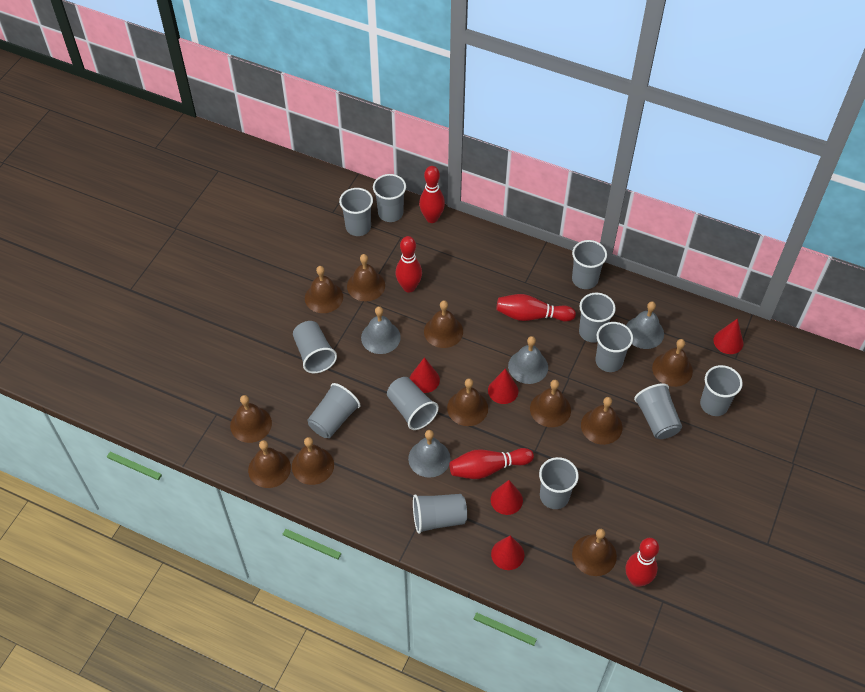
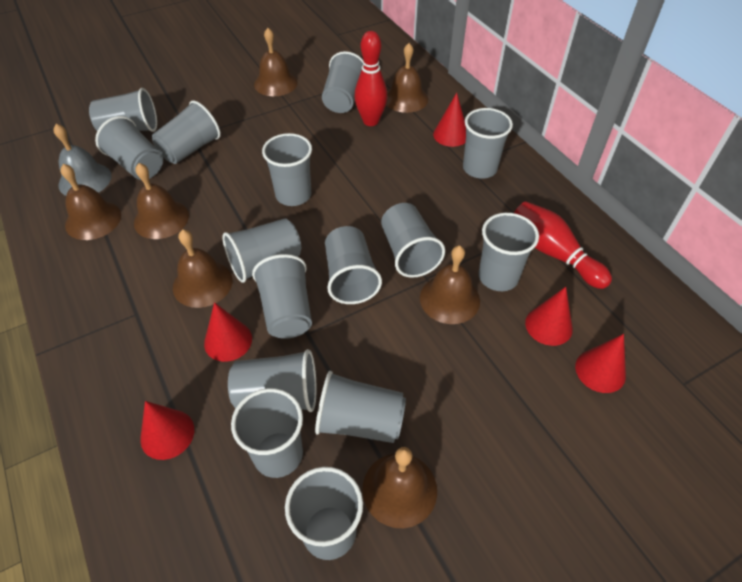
brown bell: [230,395,272,443] [248,440,291,488] [292,437,334,485] [305,266,343,313] [347,254,385,301] [424,300,463,348] [447,378,488,426] [530,380,571,427] [572,529,617,576] [581,397,622,445] [652,339,693,387] = 11 -> [60,164,121,240] [134,163,189,239] [173,229,232,308] [254,28,298,96] [362,447,437,528] [386,43,428,113] [420,245,480,324] = 7
grey bell: [361,306,401,354] [408,430,451,478] [508,336,548,384] [626,301,664,349] = 4 -> [54,124,112,196] = 1
grey cup: [293,321,337,373] [307,383,361,438] [339,188,373,236] [373,174,406,222] [387,377,439,430] [413,494,467,534] [539,457,579,509] [572,240,607,289] [579,293,616,343] [595,322,633,372] [634,383,682,439] [700,365,743,416] = 12 -> [89,88,157,132] [95,116,163,180] [152,101,221,164] [222,218,301,283] [228,349,317,412] [231,388,303,478] [252,254,312,339] [262,133,312,206] [285,467,363,560] [315,371,406,443] [322,51,363,113] [325,226,382,304] [381,203,445,278] [463,108,513,179] [478,213,539,291] = 15
red bowling pin: [396,236,422,293] [419,166,445,223] [449,448,534,479] [496,294,576,322] [626,538,659,587] = 5 -> [354,31,388,126] [514,201,612,289] = 2

